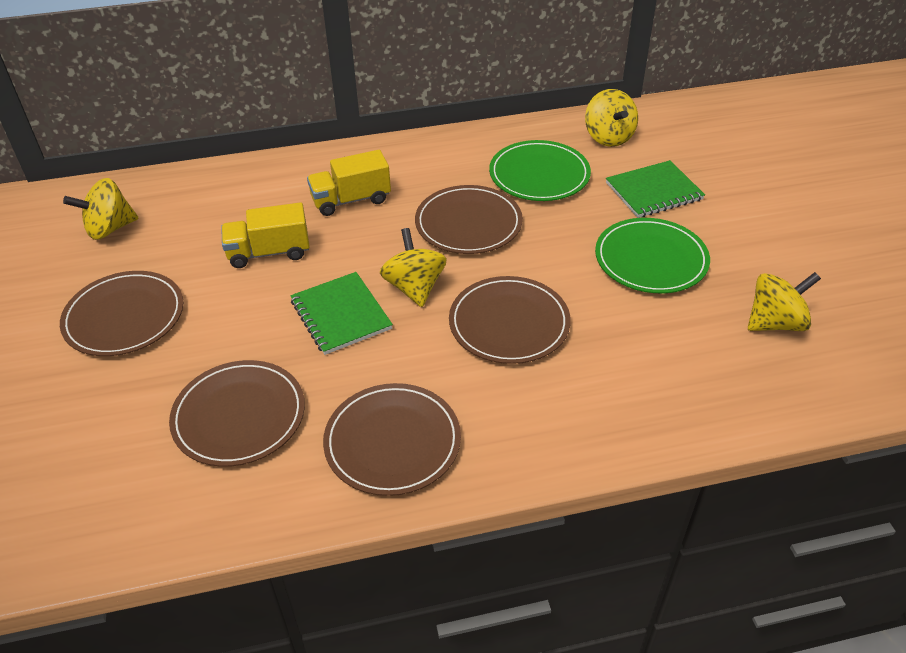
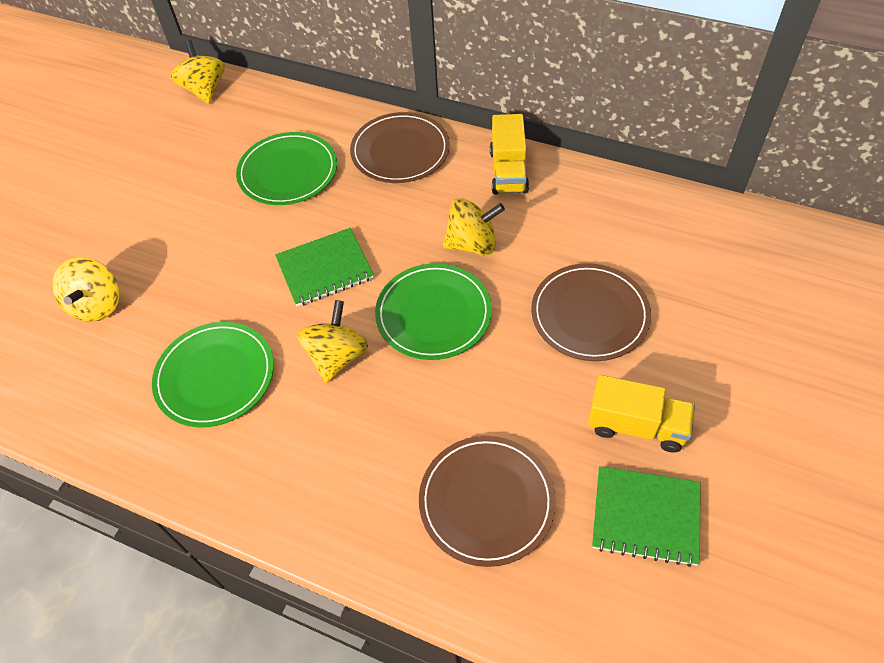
brown plate: [60,271,184,356] [169,360,305,467] [323,383,461,496] [415,185,523,254] [449,276,571,364] = 5 -> [350,112,450,183] [419,436,556,567] [531,263,651,361] = 3
green plate: [489,140,591,201] [595,218,710,293] = 2 -> [152,322,274,427] [236,132,337,205] [375,263,492,360] = 3

